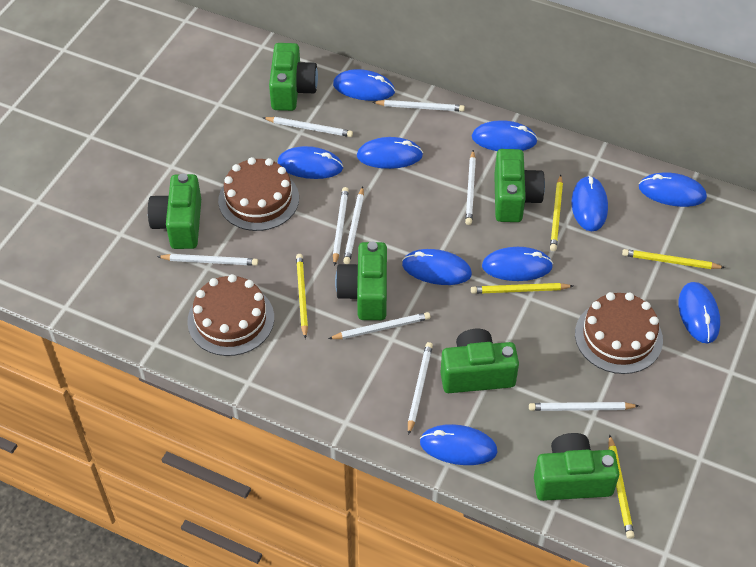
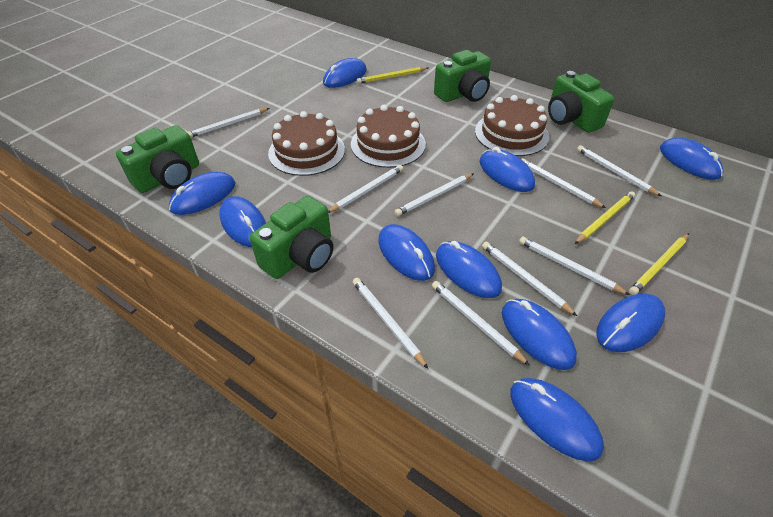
green camera: [148,173,201,249] [269,43,318,111] [335,241,387,320] [440,329,519,393] [494,149,545,222] [534,433,619,501] = 6 -> [116,125,199,193] [250,196,333,279] [434,50,491,102] [548,71,615,133] = 4
yellow pencil: [296,254,308,339] [471,283,573,294] [550,175,563,251] [608,434,634,539] [622,249,725,269] = 5 -> [357,67,428,84] [575,191,635,244] [629,233,689,295] = 3

